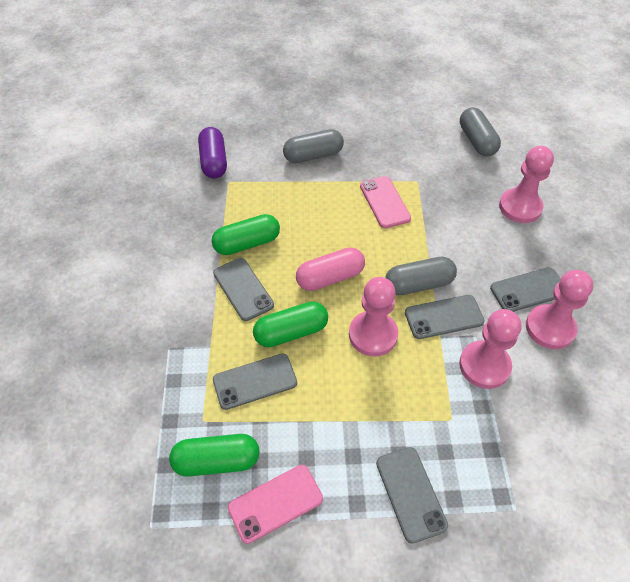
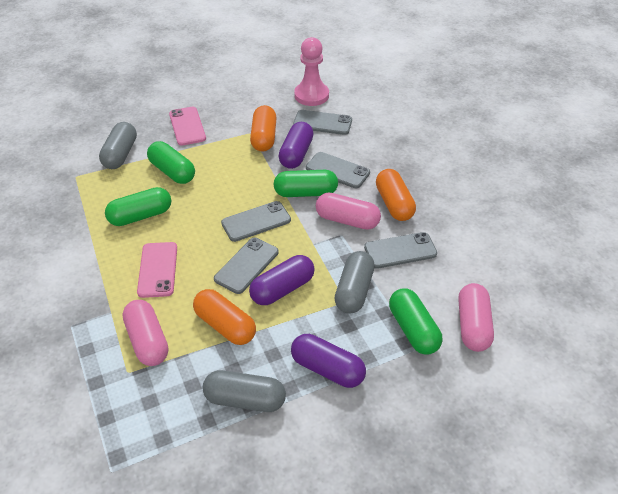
green capsule: [169,434,260,477] [212,214,280,255] [253,301,328,347] = 3 -> [105,187,171,226] [147,141,195,184] [274,170,338,197] [389,288,442,355] = 4
orange capsule: none = 0 -> [193,289,256,345] [250,105,277,152] [376,169,416,221] = 3
pink capsule: [296,247,365,291] = 1 -> [123,300,168,366] [316,193,381,230] [458,283,494,352] = 3
pink pawn: [349,277,398,356] [459,309,521,389] [499,146,554,223] [526,270,593,349] = 4 -> [294,37,329,106] = 1
purple capsule: [198,127,227,178] = 1 -> [249,255,315,305] [278,122,314,169] [291,334,366,388] = 3

